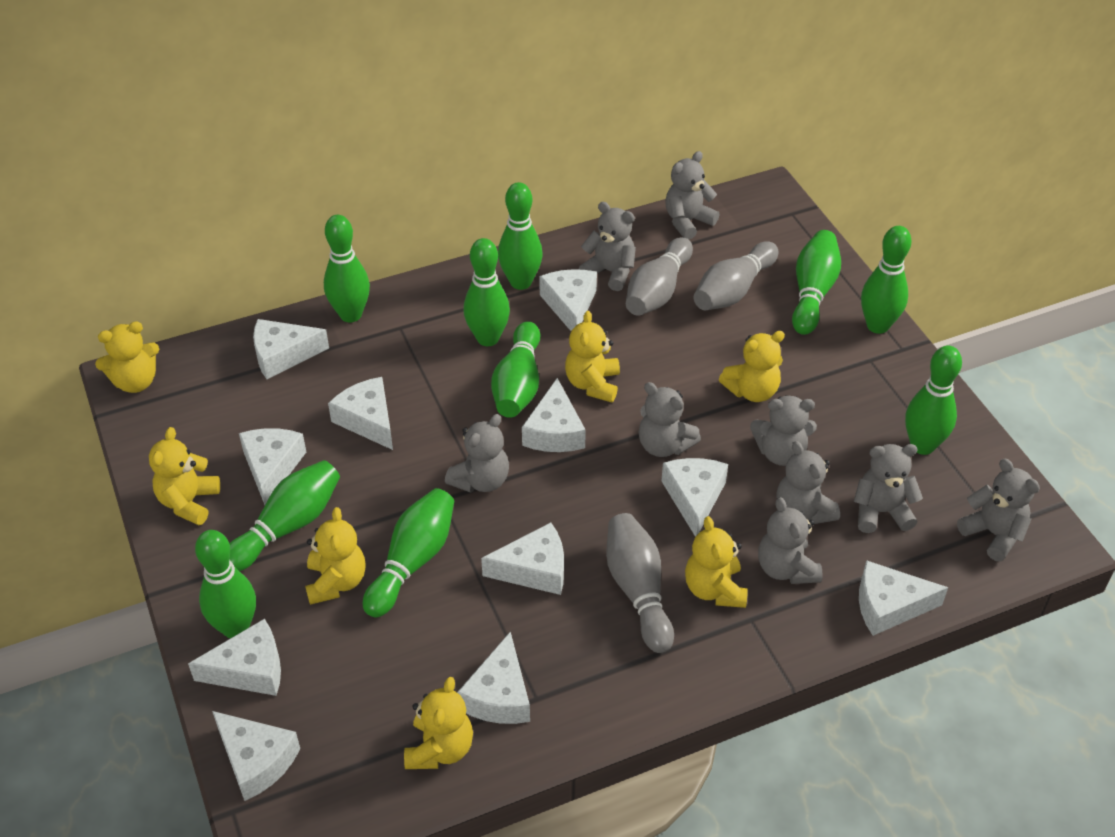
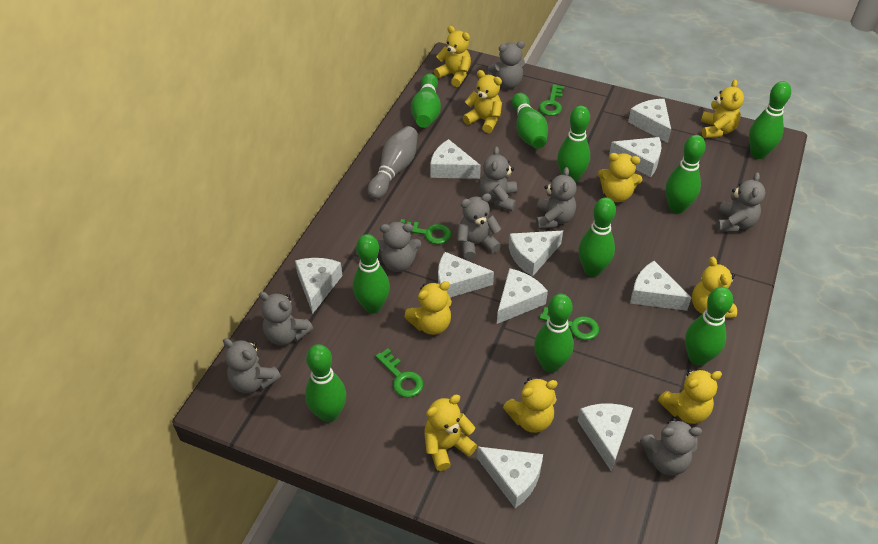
green key: none = 0 -> [375,348,423,398] [400,219,451,244] [539,84,564,116] [539,307,599,340] = 4
grey bowling pin: [606,513,674,653] [626,237,693,316] [694,241,778,310] = 3 -> [368,126,418,199] = 1
white cheese: [188,619,281,696] [212,711,300,801] [239,428,306,505] [253,319,329,379] [328,377,393,450] [457,632,530,724] [481,523,564,595] [522,378,586,452] [539,269,597,331] [661,458,728,537] [859,560,948,636] = 11 -> [295,258,343,314] [430,139,481,179] [438,252,494,298] [477,447,543,508] [497,268,548,324] [509,231,563,277] [578,403,633,471] [609,137,661,177] [628,99,671,143] [630,261,692,311] = 10
yellow teddy bear: [95,321,159,393] [149,427,220,525] [305,507,366,605] [404,677,473,769] [565,311,620,402] [685,516,748,608] [719,331,785,402] = 7 -> [404,281,452,335] [424,395,477,471] [434,26,471,87] [463,70,502,133] [503,377,558,433] [598,153,643,202] [658,369,722,424] [692,257,737,318] [701,79,744,138] = 9

